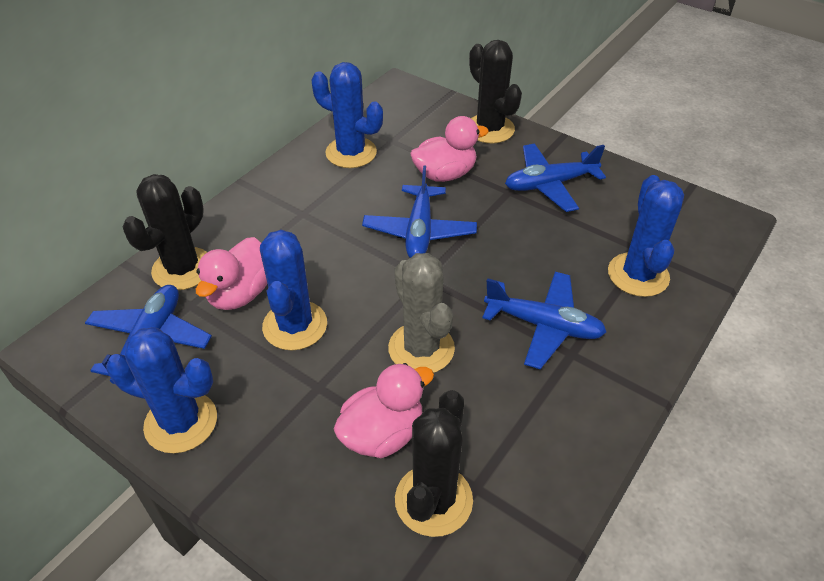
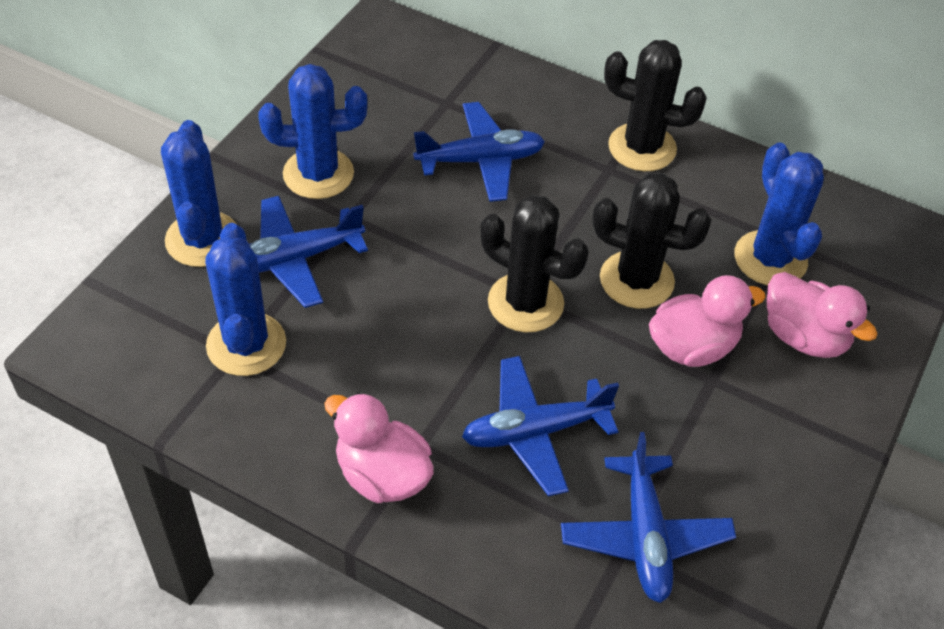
grey cactus: [388,253,455,373] = 1 -> none = 0

